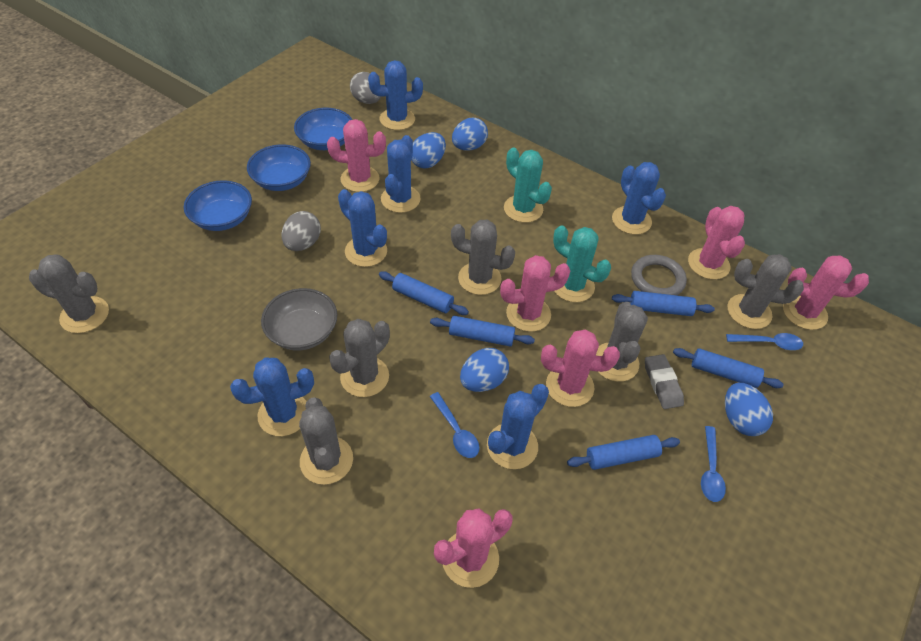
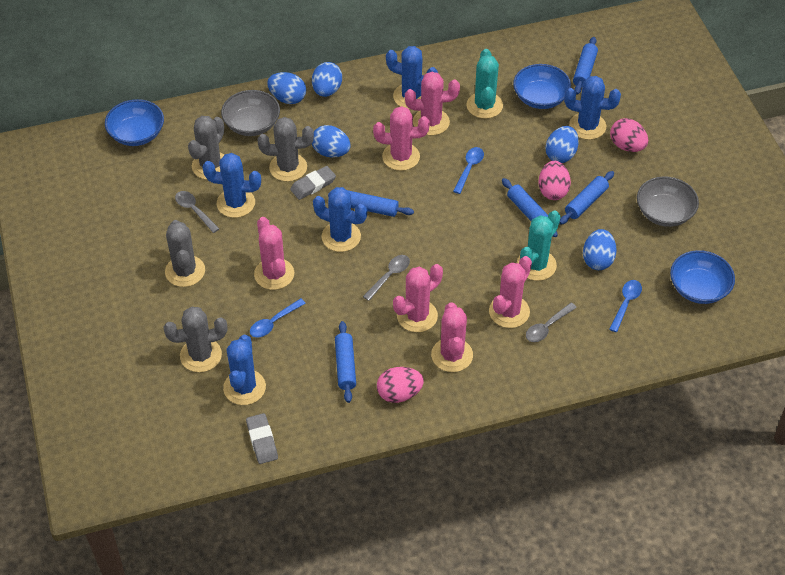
blue cactus: [230,357,314,436] [338,189,387,267] [368,60,423,130] [381,135,420,213] [487,384,549,469] [612,162,666,234] = 6 -> [202,153,261,218] [223,335,266,405] [313,187,367,252] [386,46,438,109] [564,76,621,140] = 5
blue egg: [411,132,446,169] [452,118,488,151] [460,348,509,392] [725,383,773,436] = 4 -> [267,72,306,104] [312,62,342,97] [312,125,350,157] [545,126,579,163] [583,229,617,270] = 5
grey bowl: [261,288,337,350] = 1 -> [221,90,280,136] [637,176,699,227] = 2
grey cactus: [29,254,109,333] [299,397,353,485] [329,319,390,397] [451,220,515,295] [596,302,648,382] [727,254,804,329] = 6 -> [163,306,227,372] [165,220,205,287] [188,116,224,180] [258,117,314,182] = 4
grey egg: [281,211,321,251] [350,72,381,104] = 2 -> none = 0
grey eraser: [645,354,684,409] = 1 -> [246,413,278,464] [290,166,336,200] = 2
grey ring: [631,255,687,295] = 1 -> none = 0
grey spoon: none = 0 -> [175,191,219,233] [363,255,410,301] [526,303,577,342] = 3
pink egg: none = 0 -> [377,367,424,403] [539,161,571,200] [610,118,648,152] = 3

